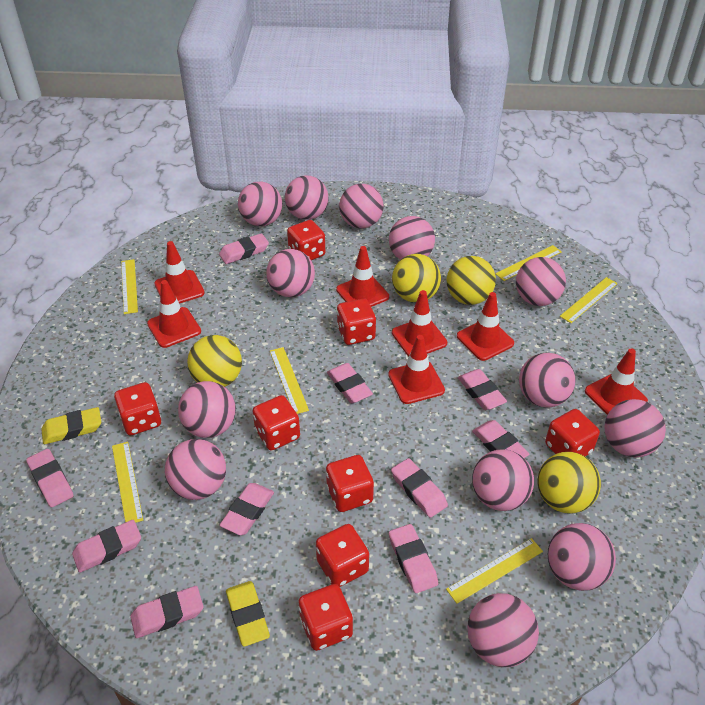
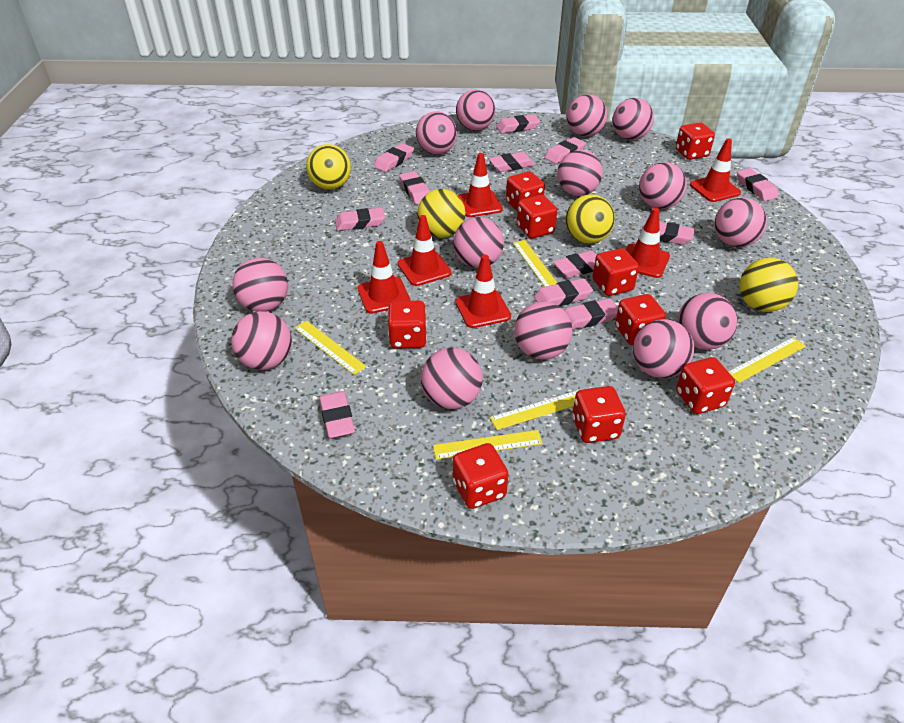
pink ball: [165,439,226,500] [178,381,236,438] [238,182,282,226] [266,249,315,297] [285,175,329,220] [339,184,383,228] [389,216,435,260] [467,593,539,667] [472,450,534,511] [516,257,566,306] [519,353,576,407] [548,523,616,591] [604,399,666,457] = 13 -> [231,311,292,370] [232,258,288,312] [416,111,457,155] [421,348,483,409] [453,217,504,268] [456,89,495,131] [514,302,572,360] [557,150,603,196] [567,94,607,137] [612,98,654,140] [633,319,694,378] [639,162,687,209] [677,293,738,350] [715,198,767,247] = 14
pink eraser: [26,449,74,507] [72,520,141,573] [130,586,203,638] [219,233,269,264] [220,483,274,535] [327,363,373,403] [389,524,438,593] [391,458,448,518] [458,369,507,410] [472,420,529,458] = 10 -> [319,391,355,438] [335,208,385,231] [374,143,414,172] [399,171,430,204] [489,152,535,172] [496,114,540,133] [534,278,593,306] [544,137,586,164] [553,250,597,278] [564,298,618,330] [641,222,695,245] [737,168,779,201] = 12
red dice: [114,382,161,436] [253,395,300,450] [287,220,325,260] [298,584,353,651] [316,524,369,587] [326,455,374,512] [337,298,376,345] [545,409,600,456] = 8 -> [388,301,427,349] [453,443,508,509] [506,171,545,211] [517,195,557,239] [572,386,626,443] [592,248,639,296] [615,294,666,345] [676,122,715,160] [676,357,735,414] = 9
red traffic cone: [147,280,201,348] [155,241,204,304] [336,246,389,307] [388,335,445,404] [392,290,447,357] [457,292,514,361] [585,349,648,415] = 7 -> [358,241,410,313] [398,215,452,286] [455,255,511,328] [458,153,503,217] [626,208,670,278] [690,138,741,202] = 6
yellow eraser: [41,407,101,444] [226,581,270,646] = 2 -> none = 0
yellow ruler: [112,442,143,523] [121,259,138,314] [270,347,309,414] [446,538,543,604] [495,245,562,281] [560,277,618,323] = 6 -> [295,321,366,375] [433,430,543,460] [490,389,583,430] [513,240,557,287] [728,337,806,383] = 5

